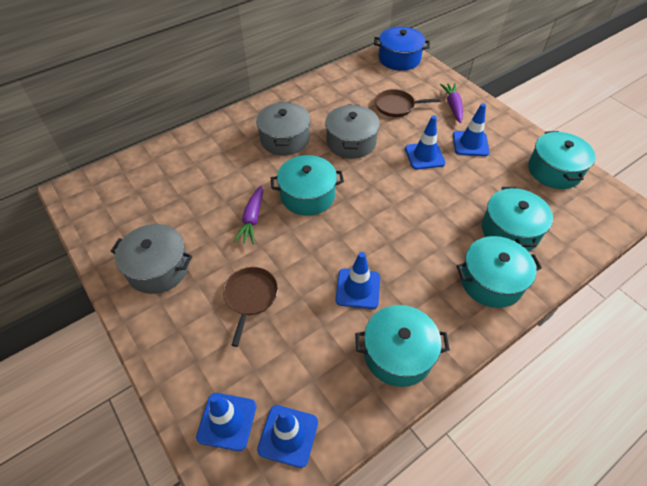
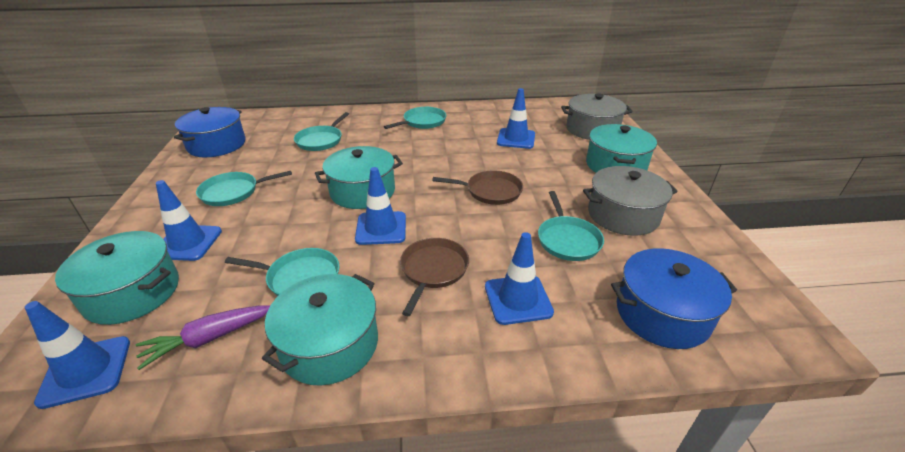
blue pot: [374,27,430,71] = 1 -> [174,107,246,157] [611,248,737,349] = 2
grey pot: [111,224,192,294] [256,102,311,156] [325,104,380,159] = 3 -> [561,93,633,140] [583,166,678,236] = 2
purple carrot: [233,185,263,244] [440,83,463,123] = 2 -> [136,305,270,370] = 1
turquoise pan: none = 0 -> [196,171,292,206] [225,248,339,296] [294,112,349,151] [384,107,446,129] [538,191,604,261] = 5
turquoise pot: [271,155,344,216] [355,305,450,387] [457,236,542,308] [482,187,553,251] [528,131,596,189] = 5 -> [55,231,179,325] [262,274,378,386] [315,146,403,209] [586,124,657,173] = 4

